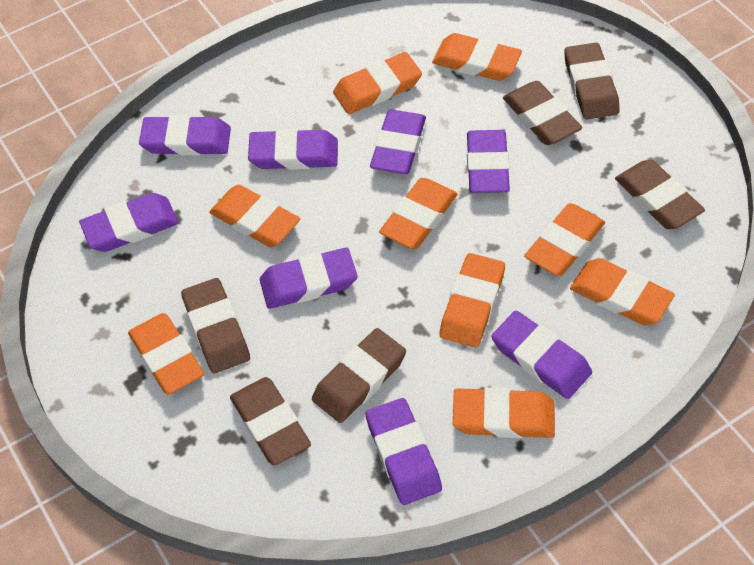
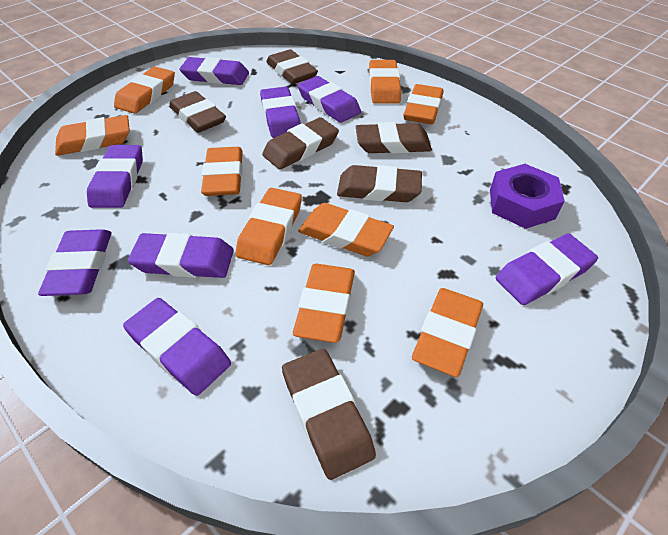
purple nut: none = 0 -> [490,164,565,229] = 1

